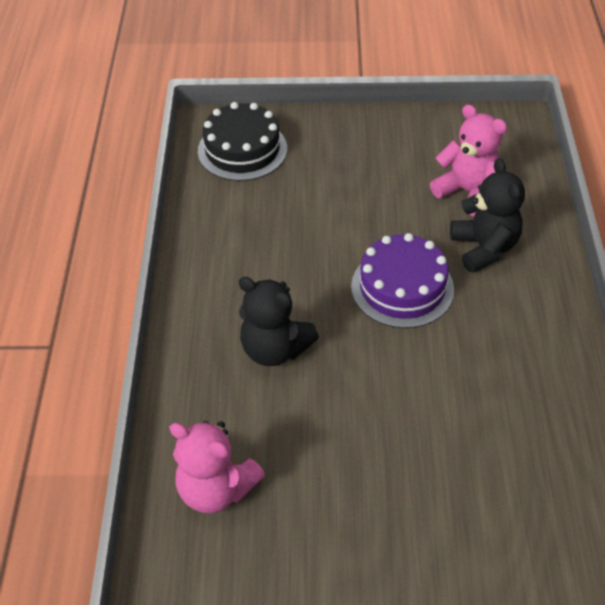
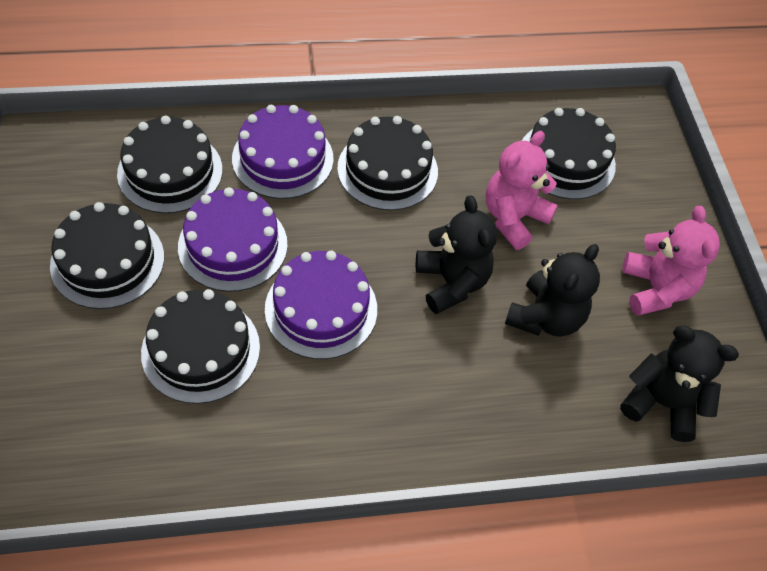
black cake: [198,102,287,181] = 1 -> [50,202,164,309] [117,116,222,213] [141,289,260,404] [337,116,438,210] [522,108,616,199] = 5
black teddy bear: [239,277,319,366] [450,158,525,273] = 2 -> [416,195,497,314] [505,244,600,337] [620,326,739,442] = 3
purple cake: [351,233,454,328] = 1 -> [178,187,288,292] [232,105,334,199] [265,251,377,359] = 3

